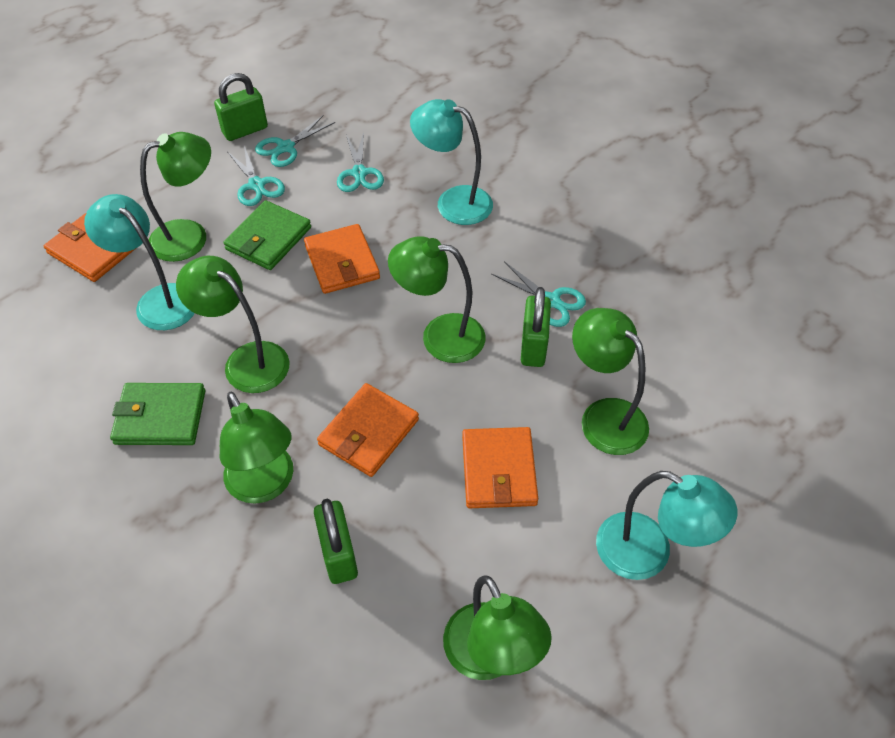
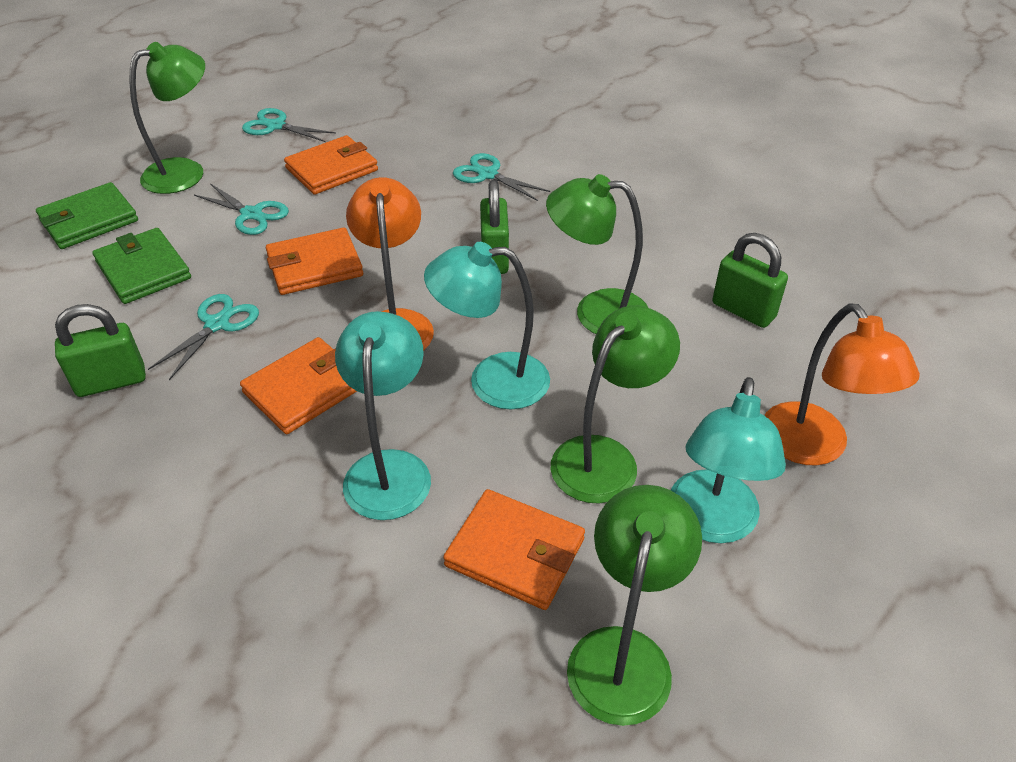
green lamp: [140,132,211,262] [176,256,290,393] [220,391,293,504] [388,236,486,363] [443,575,552,680] [572,308,649,455] = 6 -> [129,42,205,194] [546,174,648,334] [551,305,680,503] [567,485,702,726] = 4
orange lamp: none = 0 -> [346,177,434,351] [764,303,920,465] = 2

